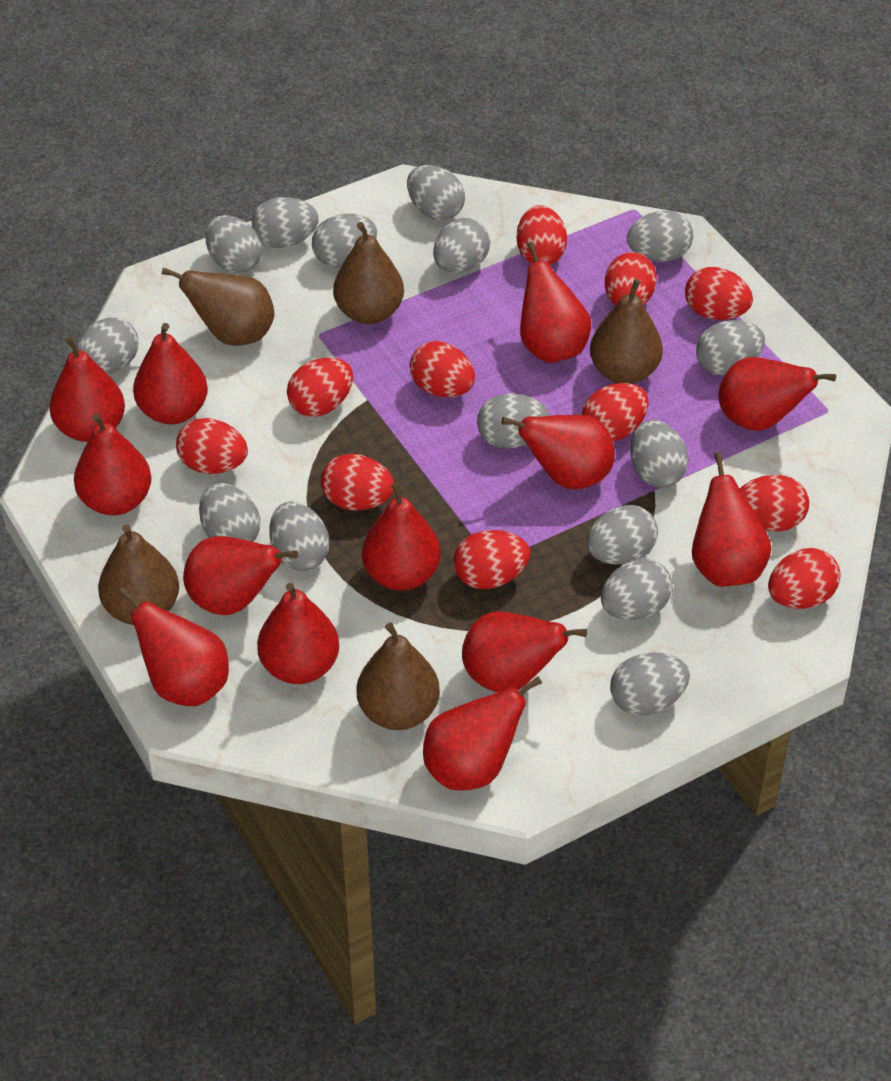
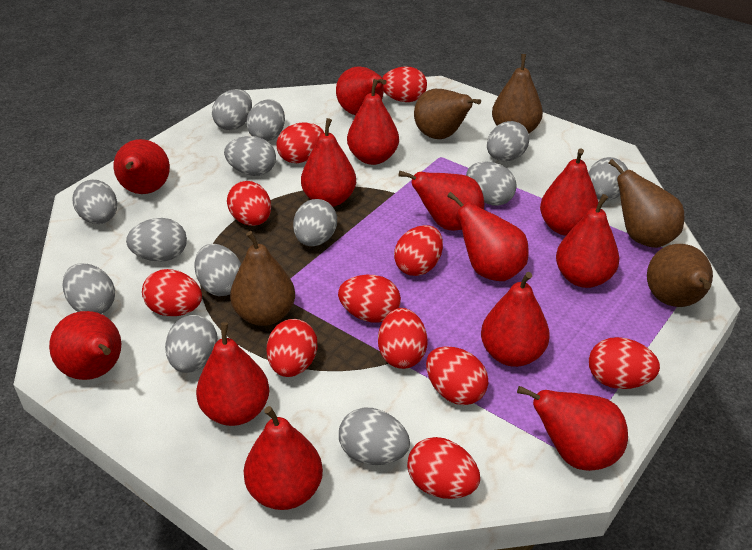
grey egg: [77,318,139,374] [199,483,260,542] [205,215,262,273] [252,197,319,248] [269,501,329,571] [312,214,377,267] [407,165,465,221] [433,218,490,273] [477,393,550,449] [587,505,658,565] [601,559,672,620] [610,652,690,716] [627,211,693,262] [630,420,688,488] [696,320,765,376] = 15 -> [63,263,115,314] [73,180,117,224] [126,218,187,262] [165,315,218,373] [195,244,241,296] [212,89,252,130] [224,136,276,176] [246,99,285,142] [293,199,337,246] [339,408,410,465] [466,162,517,205] [487,121,529,161] [588,157,628,201] = 13

